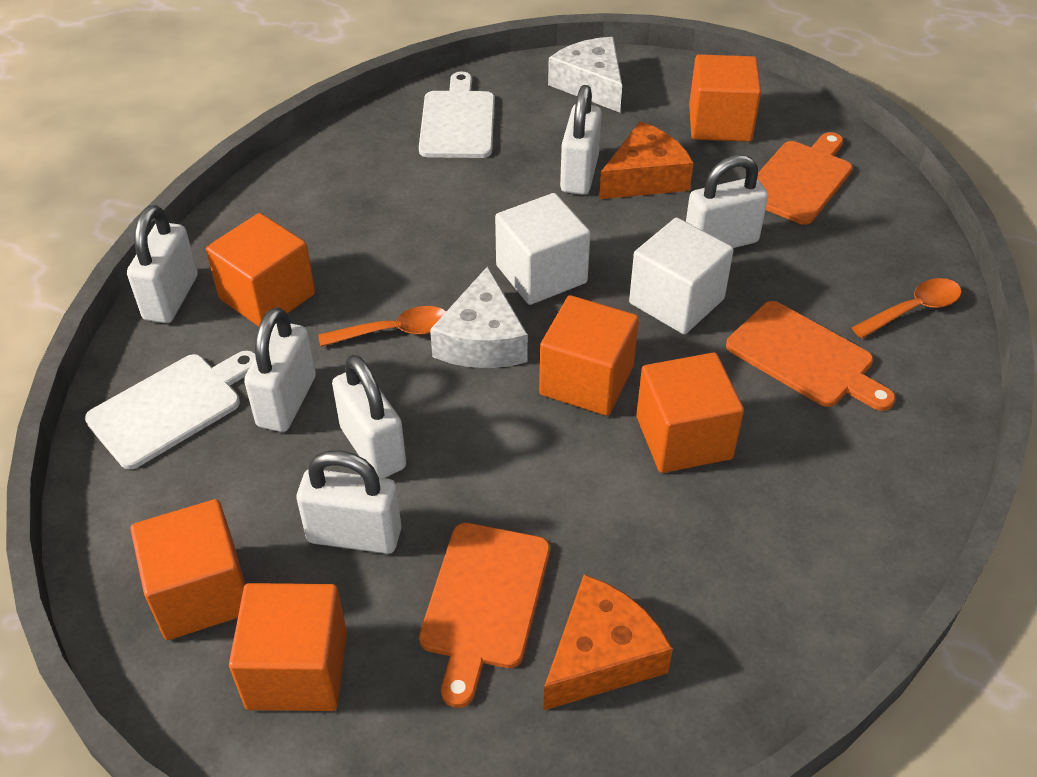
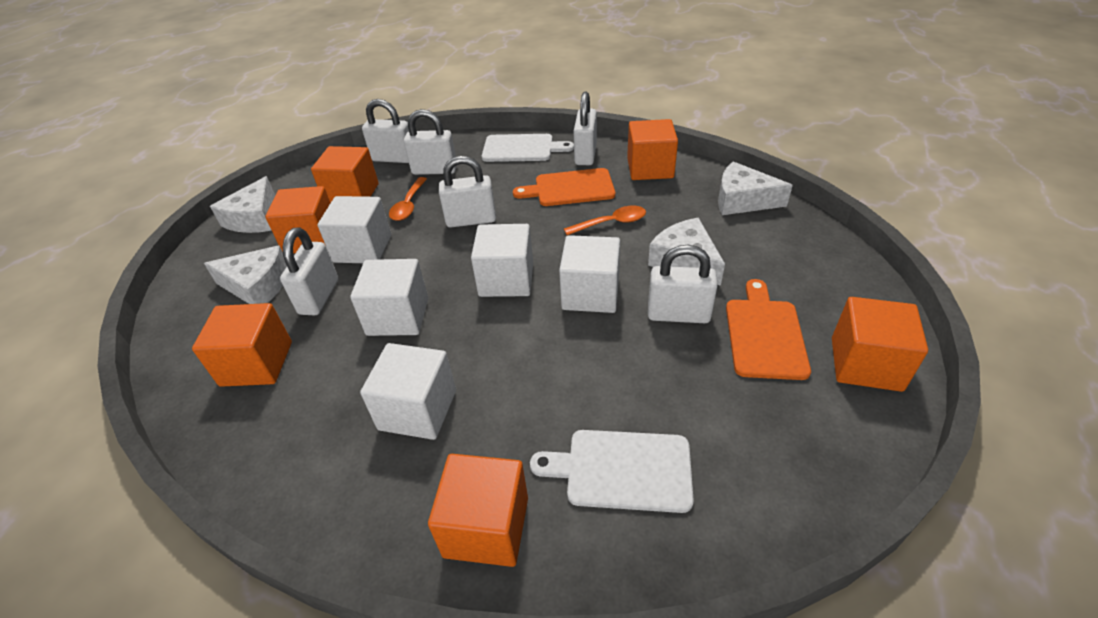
orange cheese: [543,575,673,711] [599,121,693,199] = 2 -> none = 0
orange cutting board: [419,523,550,708] [726,301,896,411] [757,132,853,225] = 3 -> [513,168,615,206] [726,279,811,380] = 2
white cheese: [430,266,528,368] [548,37,622,113] = 2 -> [204,245,287,304] [210,176,275,233] [648,218,725,286] [718,161,793,215] = 4
white cube: [495,193,590,305] [629,217,734,334] = 2 -> [318,196,391,263] [350,259,428,336] [360,343,456,440] [471,224,533,297] [559,235,620,313] = 5

